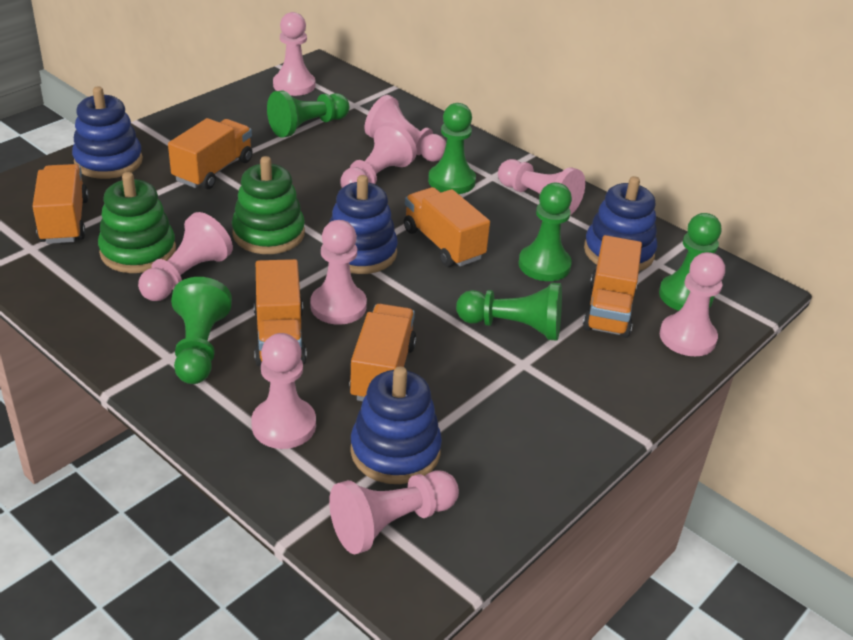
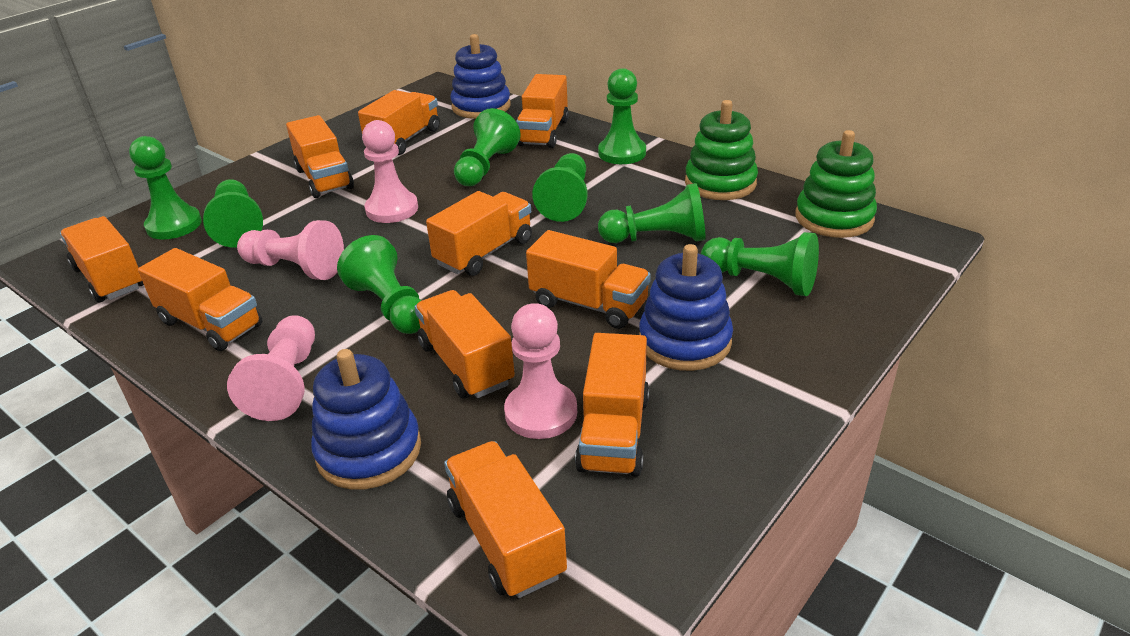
blue stacking toy: [72,86,143,179] [329,175,398,274] [350,366,442,484] [584,176,657,271] = 4 -> [311,349,421,490] [451,34,511,119] [639,244,733,371] = 3
green pawn: [171,277,232,384] [267,91,349,137] [428,103,476,194] [456,283,562,341] [518,183,572,281] [659,213,721,311] = 6 -> [129,136,202,240] [203,179,263,248] [337,235,421,334] [454,108,521,186] [532,153,588,222] [598,68,646,164] [598,183,705,243] [701,232,819,296] = 8
orange truck: [32,164,89,244] [168,118,253,189] [254,259,307,366] [349,304,416,401] [404,187,490,267] [583,235,642,338] = 6 -> [60,216,144,303] [138,248,262,351] [286,115,354,198] [358,90,440,155] [415,290,515,398] [426,191,532,276] [444,441,567,598] [516,74,569,148] [526,230,651,329] [575,333,650,477] = 10
pink pawn: [138,212,233,301] [251,333,316,449] [273,12,315,96] [310,220,367,325] [329,471,459,554] [341,122,417,188] [365,95,446,162] [498,159,585,215] [660,252,725,356] = 9 -> [227,315,315,421] [237,220,344,280] [362,120,418,223] [504,303,577,439] = 4

